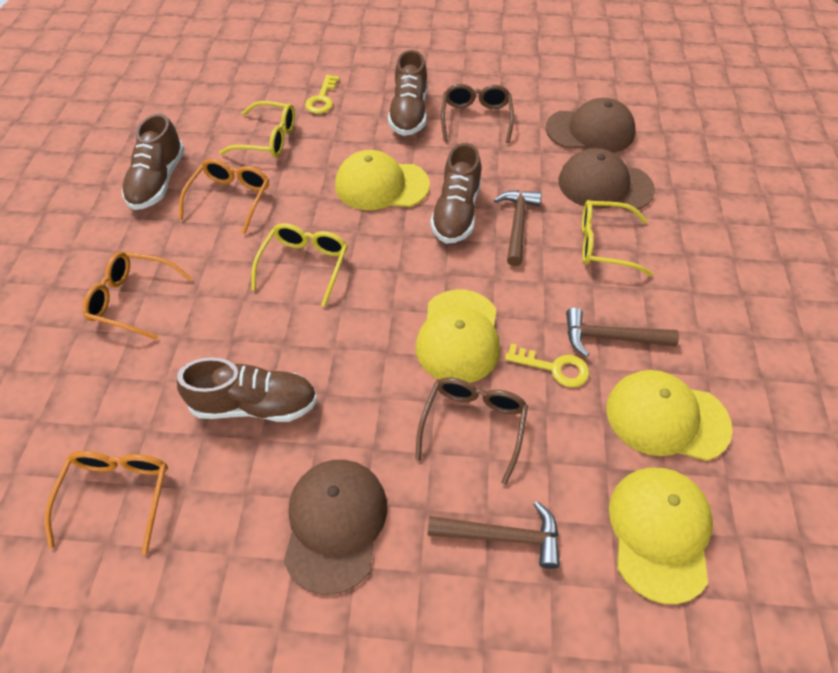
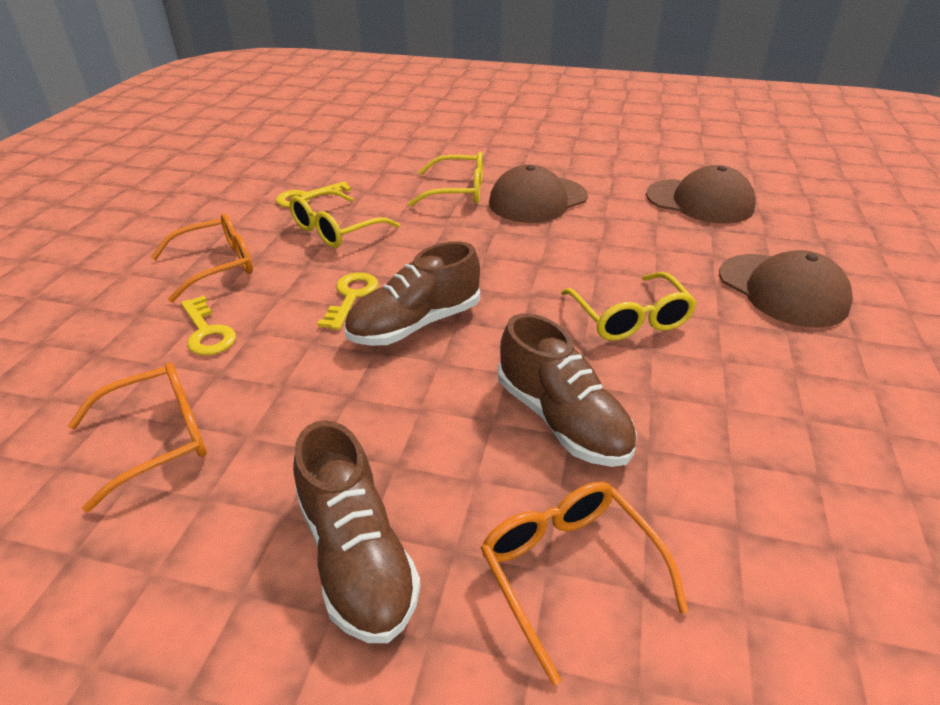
brown glasses: [415,378,528,485] [441,84,514,143] = 2 -> none = 0
brown hammer: [428,501,560,569] [494,190,542,266] [566,307,679,357] = 3 -> none = 0
brown shoe: [122,114,185,210] [177,357,317,422] [388,50,427,136] [430,143,481,244] = 4 -> [293,420,421,643] [344,241,480,346] [498,313,637,467] = 3
yellow cap: [335,150,430,210] [416,290,500,383] [606,370,733,461] [609,468,713,604] = 4 -> none = 0
yellow key: [305,75,340,114] [505,343,589,387] = 2 -> [181,296,236,355] [276,181,351,208] [317,272,378,330] = 3

